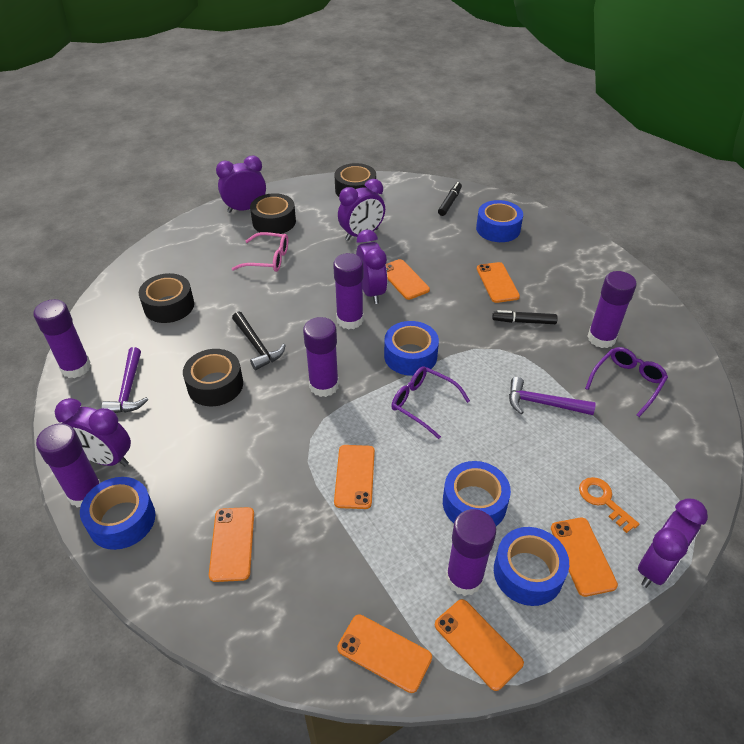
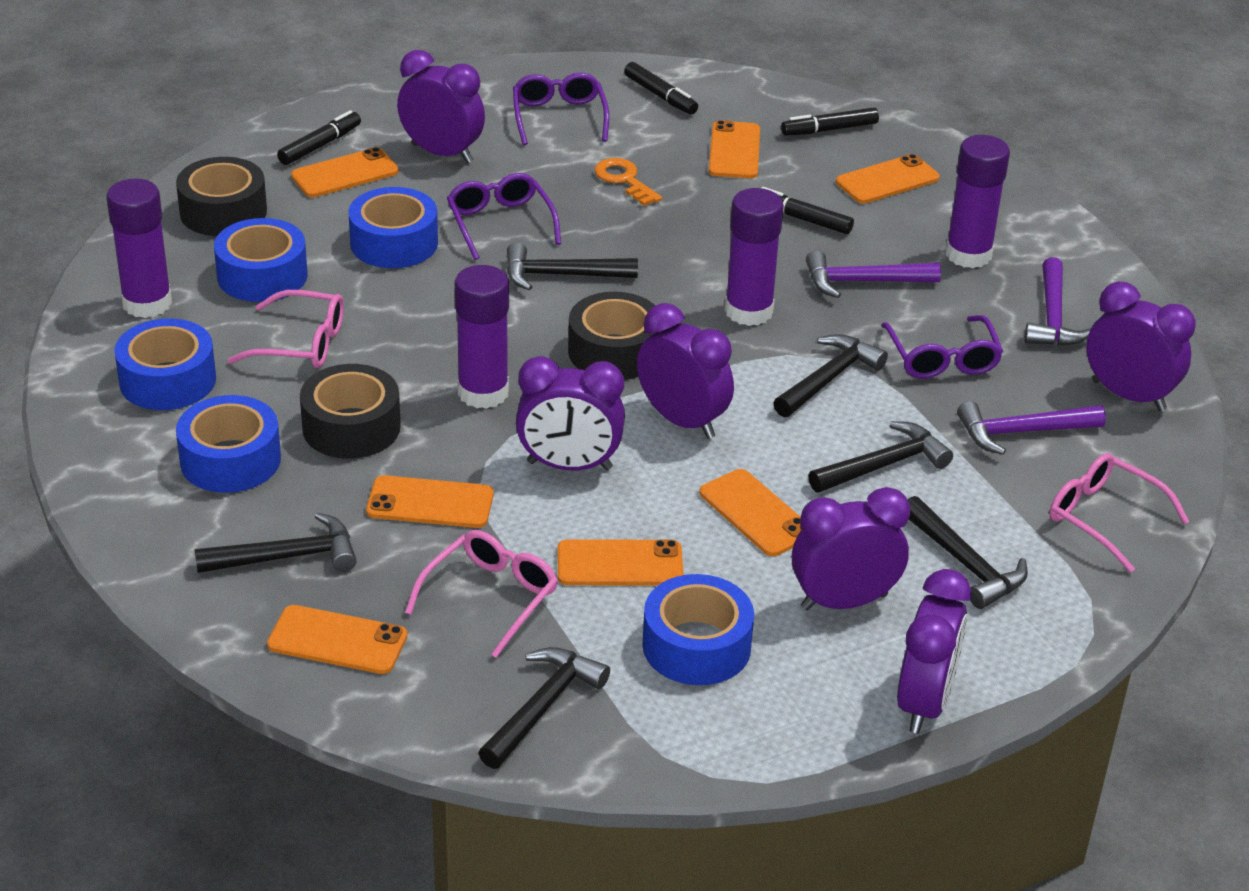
black hammer: [232,311,286,370] = 1 -> [195,513,357,573] [479,647,610,769] [507,242,638,290] [773,334,888,417] [808,421,953,492] [907,496,1028,609] = 6
black marker: [438,182,462,216] [492,310,558,324] = 2 -> [277,110,361,165] [624,62,698,115] [762,187,854,234] [781,107,879,136] = 4
black tape: [139,273,194,323] [183,349,243,406] [250,193,296,234] [335,163,376,197] = 4 -> [176,157,267,236] [300,364,401,459] [568,292,655,380] = 3
pink glasses: [232,232,288,272] = 1 -> [228,290,344,368] [405,530,558,658] [1050,453,1190,573] = 3
purple clock: [54,398,131,467] [216,156,266,213] [338,179,385,241] [356,230,387,304] [638,498,708,588] = 5 -> [397,50,485,163] [516,356,625,470] [637,303,734,439] [792,487,910,611] [897,569,971,734] [1086,281,1196,411] = 6
purple glasses: [391,366,470,439] [585,347,668,417] = 2 -> [447,173,561,260] [513,72,609,145] [881,315,1003,379] = 3
purple glue stick: [33,299,91,378] [36,423,101,507] [303,317,339,397] [333,253,364,330] [446,509,496,596] [587,271,637,348] = 6 -> [107,179,172,318] [455,265,509,409] [725,188,784,326] [946,135,1010,268] = 4
purple hammer: [101,347,149,413] [509,377,596,415] = 2 -> [806,250,941,298] [957,401,1106,455] [1024,257,1091,346] = 3

